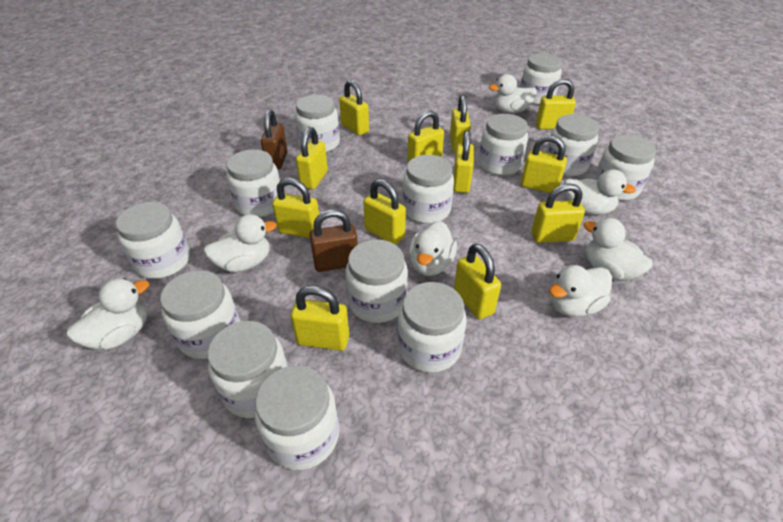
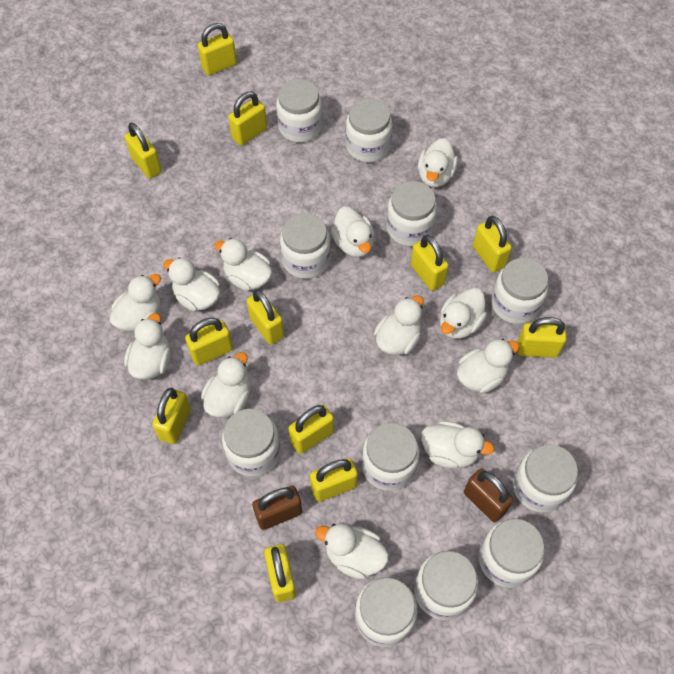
white duck: [67,278,149,350] [204,214,277,272] [409,221,457,276] [489,74,537,113] [549,265,612,317] [564,169,636,215] [583,218,653,281] = 7 -> [110,274,161,332] [124,313,171,380] [163,257,220,311] [201,352,250,418] [214,238,272,291] [315,524,389,579] [331,206,374,257] [374,295,424,355] [418,138,458,187] [421,421,494,468] [440,288,487,339] [457,339,520,393] = 12
white jar: [116,202,190,279] [160,270,240,359] [207,321,288,418] [227,149,280,217] [255,366,339,470] [295,95,340,152] [345,239,408,323] [397,282,467,373] [403,155,454,224] [479,114,528,176] [520,53,562,105] [546,114,599,176] [594,135,656,200] = 13 -> [222,409,280,477] [276,79,323,143] [280,213,331,279] [346,98,392,162] [355,577,417,647] [362,423,420,491] [386,181,437,246] [414,551,479,620] [479,519,544,588] [491,258,548,324] [513,444,578,513] = 11

